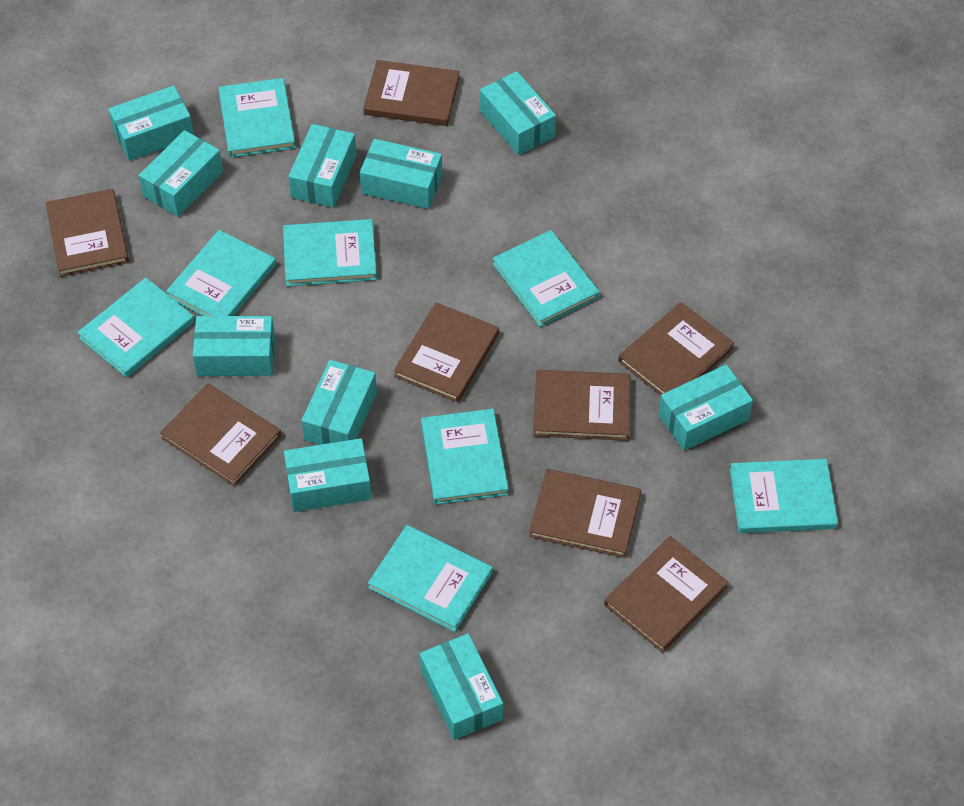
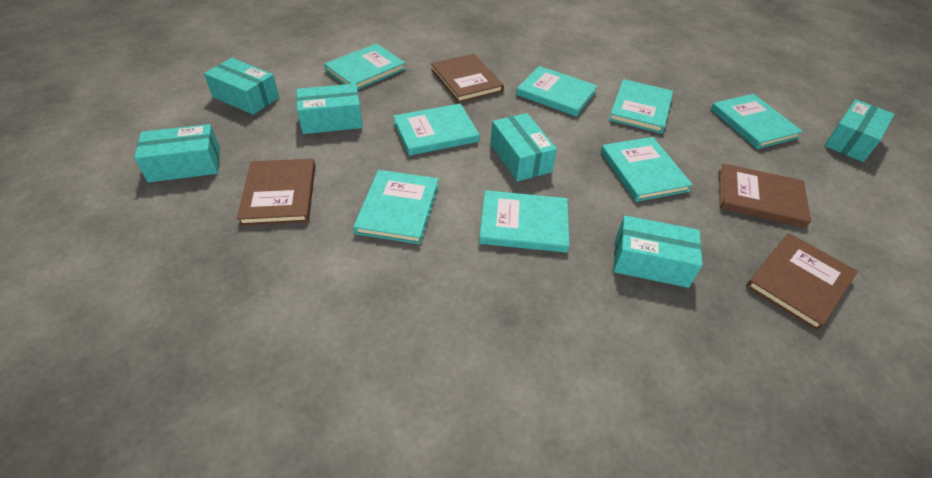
brown book: [46,189,129,277] [160,383,281,486] [363,60,460,126] [394,302,499,403] [529,469,641,558] [533,370,630,441] [604,536,729,653] [618,302,734,395] = 8 -> [237,159,315,226] [431,54,504,103] [719,163,811,228] [746,233,858,331] = 4
turquoise box: [108,85,194,161] [139,130,223,217] [193,316,275,376] [284,438,372,512] [288,124,356,208] [301,360,377,445] [360,139,442,209] [420,633,503,740] [480,71,556,155] [658,364,753,451] = 10 -> [134,124,220,183] [204,58,279,115] [296,84,363,134] [490,113,557,181] [613,216,702,288] [824,99,895,162] = 6

